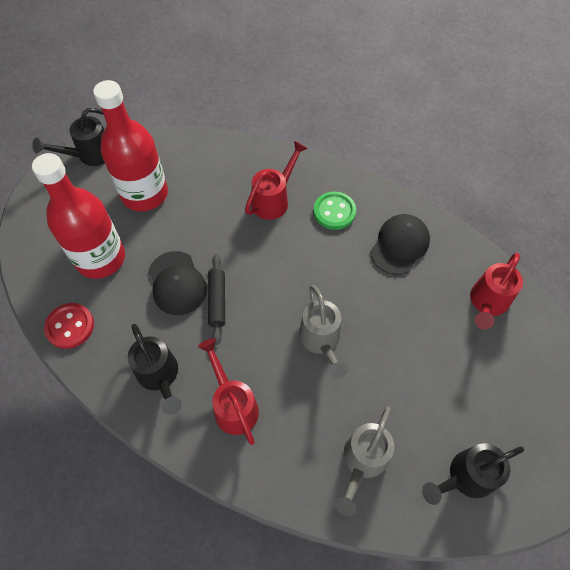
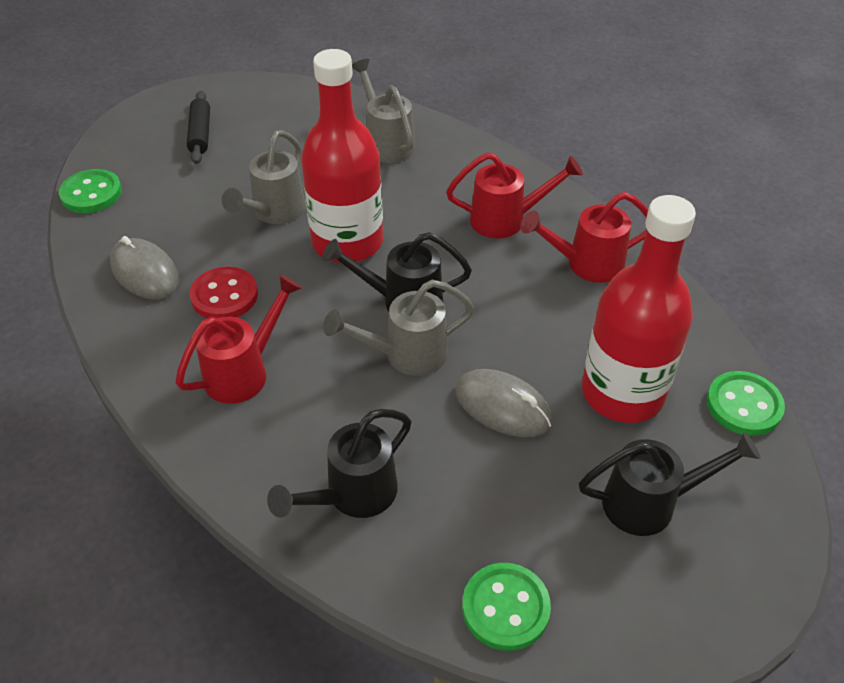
black cap: [148,251,207,315] [370,214,430,275] = 2 -> none = 0
green button: [314,192,356,230] = 1 -> [59,169,122,213] [462,563,551,651] [706,371,785,436] = 3
grey mouse: none = 0 -> [110,236,179,300] [455,369,552,437] = 2
grey watering can: [299,285,348,379] [335,406,394,516] = 2 -> [222,130,306,224] [323,280,475,376] [352,59,415,163] = 3

